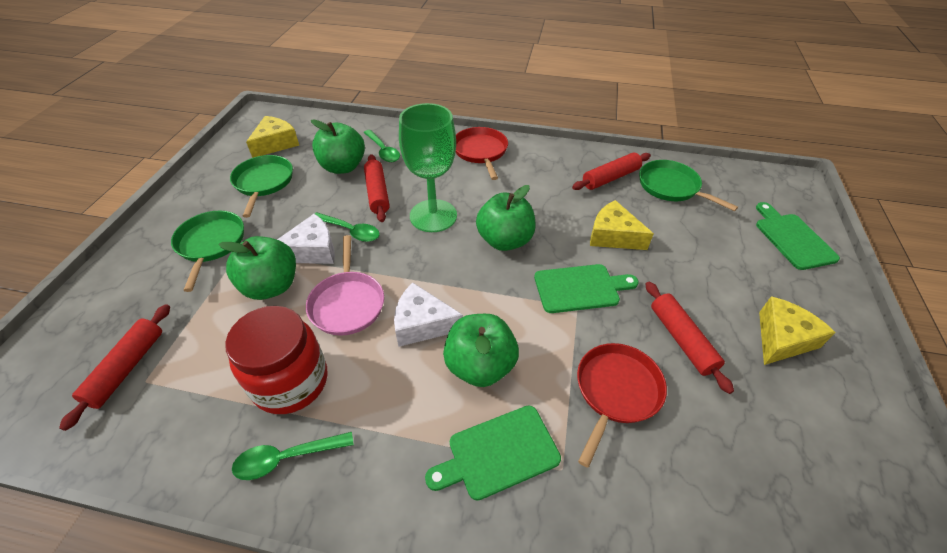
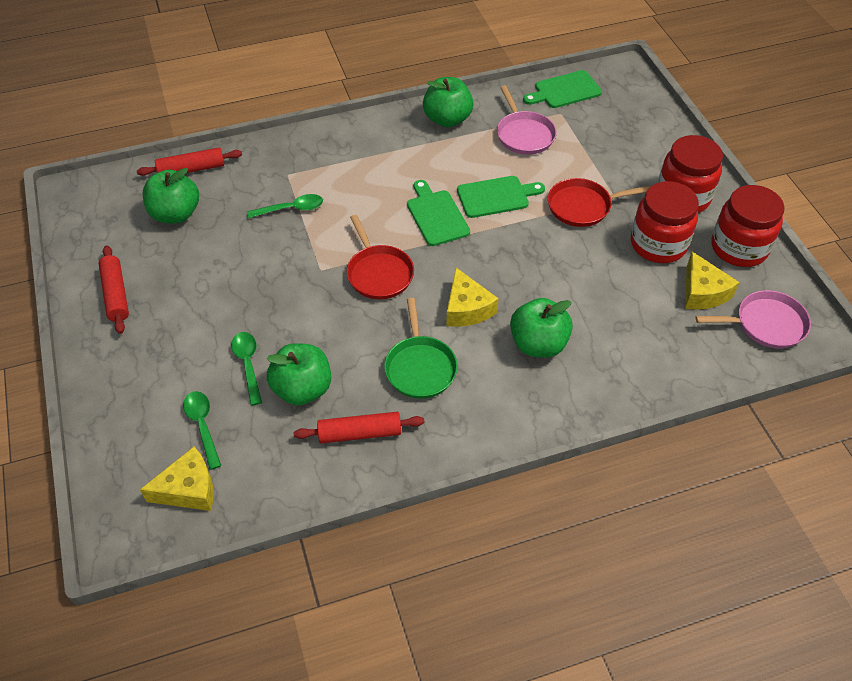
green goblet: [399,103,457,232] = 1 -> none = 0
green pan: [171,211,244,292] [230,155,293,218] [639,160,738,211] = 3 -> [384,298,458,399] = 1
pink pan: [306,235,384,336] = 1 -> [497,85,557,155] [696,290,811,349] = 2
red jar: [225,306,327,414] = 1 -> [631,181,699,263] [658,135,723,213] [712,185,784,267] = 3
red rolling pin: [59,304,170,431] [364,154,390,222] [572,153,651,190] [646,282,734,394] = 4 -> [98,245,129,334] [137,147,242,176] [294,412,425,443] = 3
white cheese: [277,214,335,264] [394,283,463,347] = 2 -> none = 0

